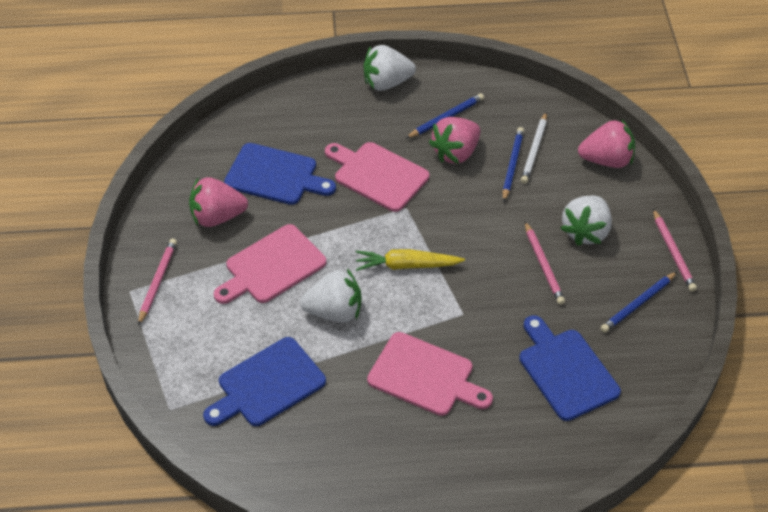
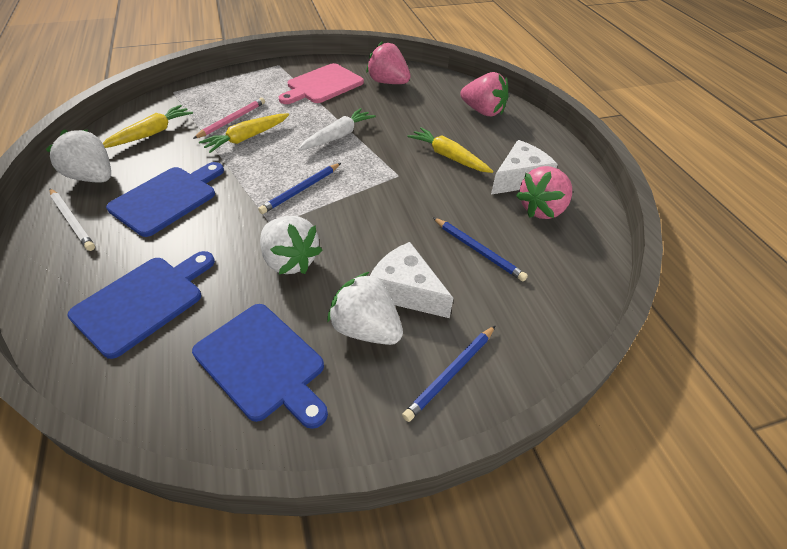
pink cutting board: [214,224,326,304] [325,142,429,212] [367,332,493,416] = 3 -> [279,63,364,104] = 1
pink pencil: [138,239,177,326] [525,221,565,305] [653,209,697,292] = 3 -> [193,98,265,139] = 1
white carrot: none = 0 -> [298,108,376,150] = 1
white cheese: none = 0 -> [370,242,453,318] [491,140,558,195] = 2
yellow carrot: [356,249,465,271] = 1 -> [103,105,193,148] [199,113,289,153] [407,127,494,173] = 3

